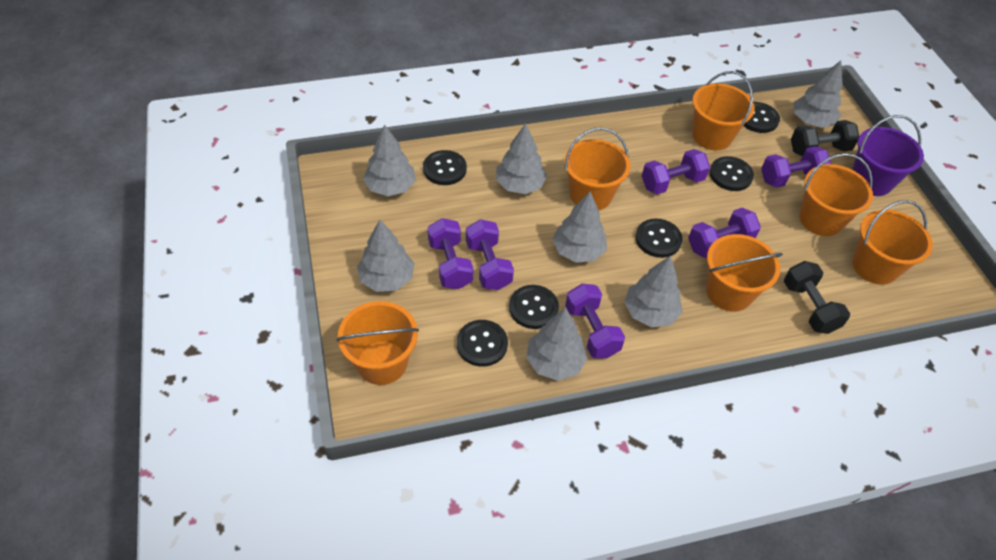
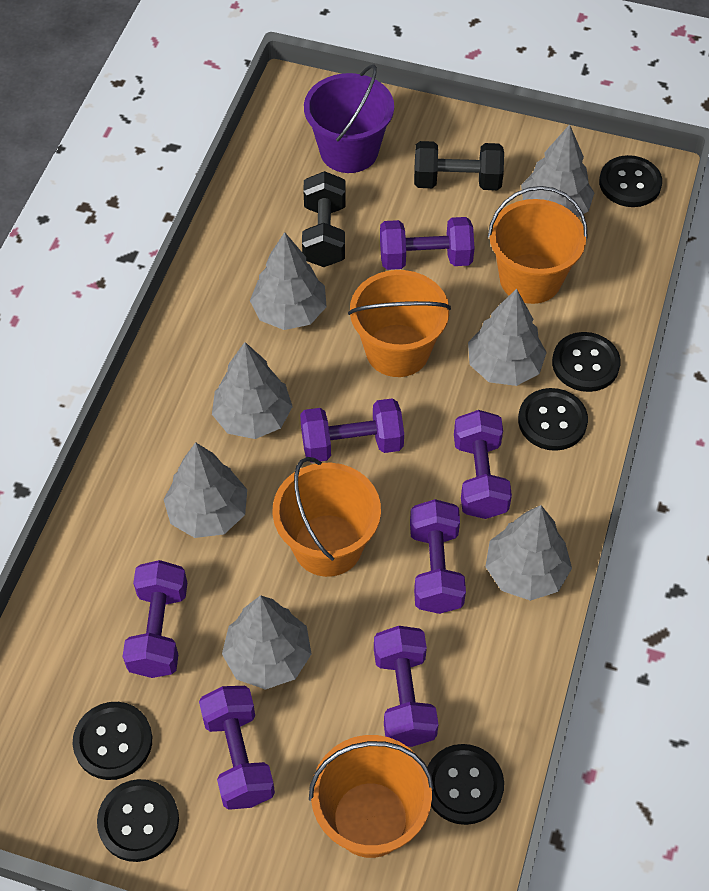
orange bucket: [336,301,419,385] [564,127,631,210] [692,71,755,150] [706,234,783,312] [799,153,873,236] [852,200,933,285] = 6 -> [273,457,381,577] [309,735,434,858] [348,270,451,377] [488,186,588,304] = 4
purple dumbbell: [428,218,473,289] [466,219,514,290] [565,284,625,358] [642,149,710,194] [688,208,761,258] [761,146,831,188] = 6 -> [123,560,187,678] [199,686,275,810] [300,398,404,463] [374,626,439,747] [380,217,475,270] [410,499,466,614] [454,410,512,519] = 7

